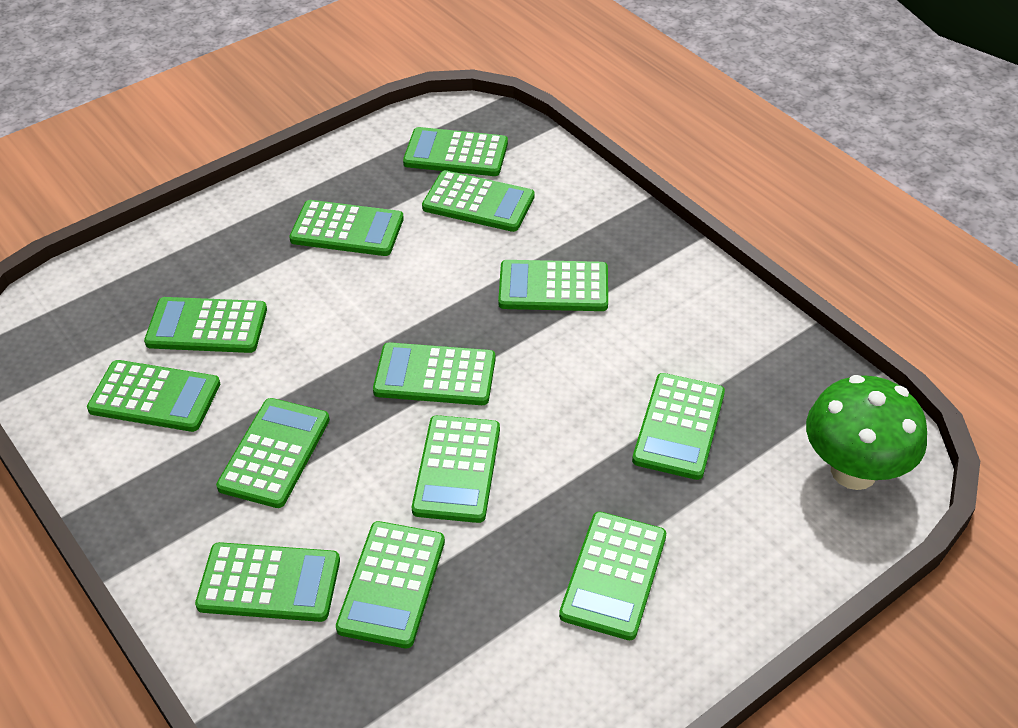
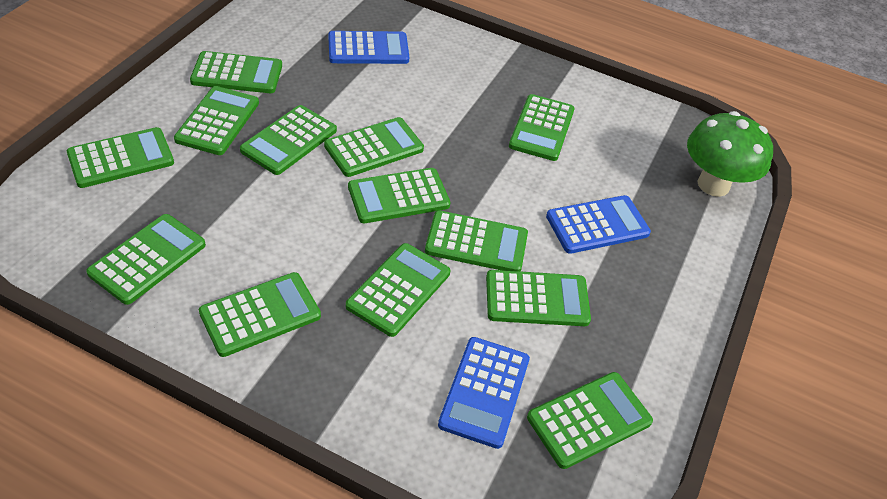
blue calculator: none = 0 -> [328,31,409,64] [438,337,530,449] [546,195,651,254] = 3

